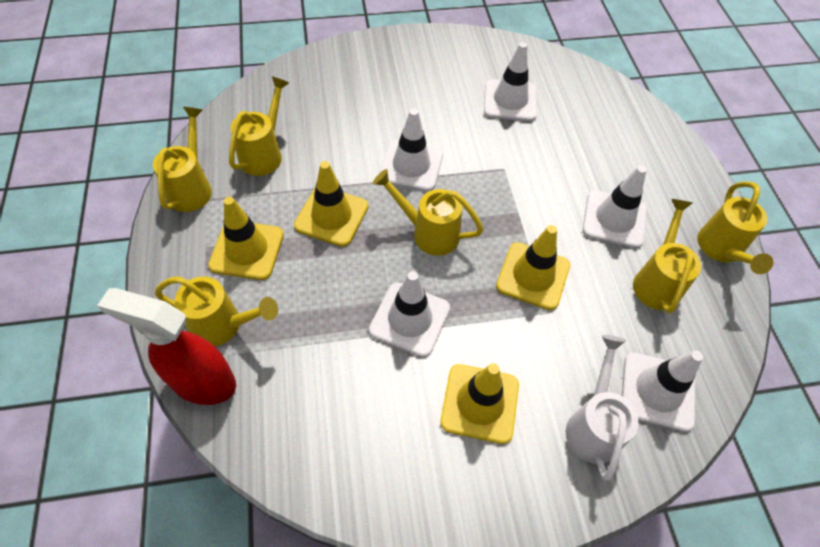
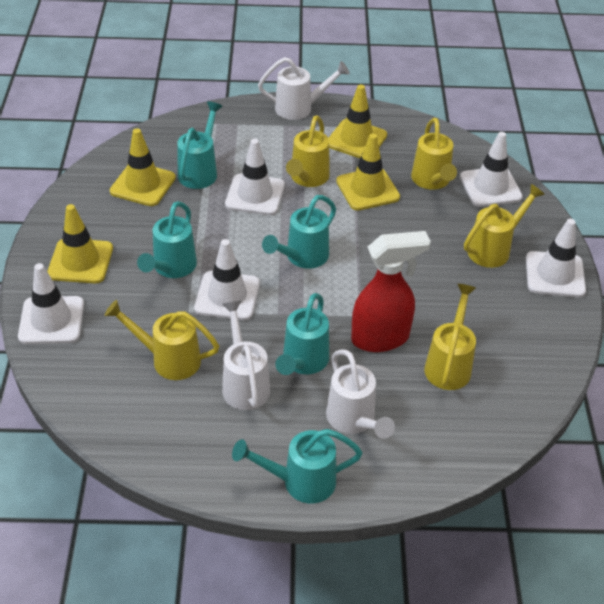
turquoise watering can: none = 0 -> [137,201,197,278] [177,101,223,189] [232,429,362,504] [262,195,336,269] [275,293,329,375] = 5
white watering can: [566,335,639,480] = 1 -> [222,301,270,410] [258,57,350,120] [326,349,395,439] = 3
yellow watering can: [153,107,212,212] [155,276,278,346] [229,76,289,176] [373,169,484,256] [633,199,701,314] [697,181,774,274] = 6 -> [104,300,219,380] [286,116,330,187] [411,118,457,190] [424,284,476,390] [464,184,545,268] = 5

